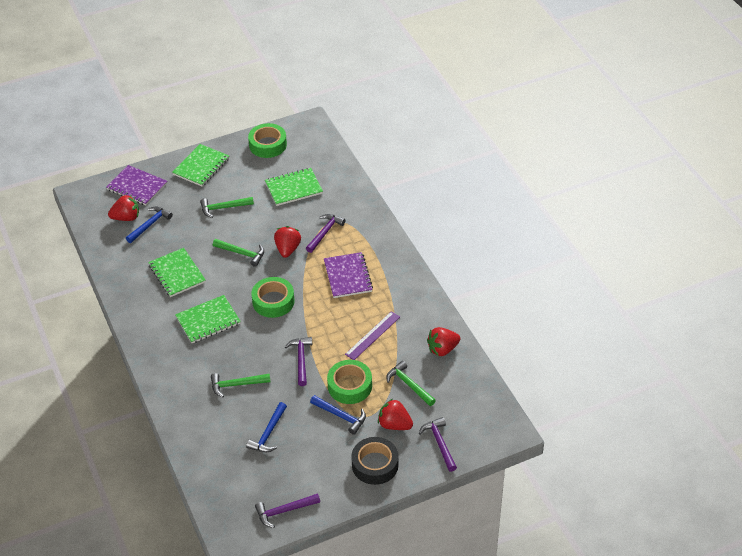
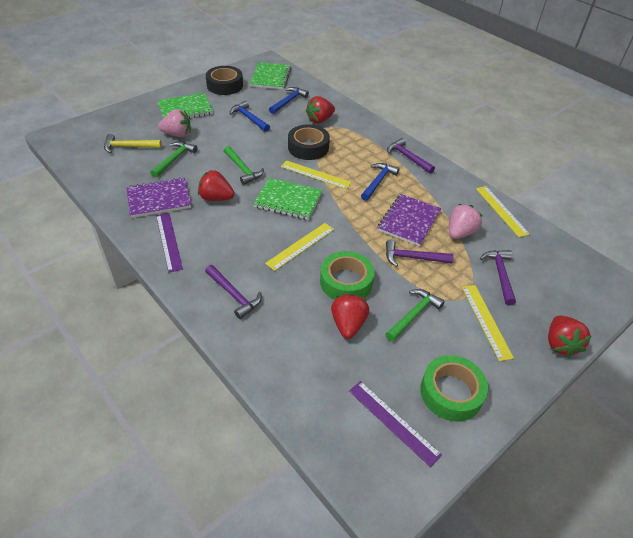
black tape: [351,437,399,485] = 1 -> [206,66,243,95] [288,125,330,160] = 2
green hammer: [200,197,254,218] [211,373,271,397] [213,239,264,267] [386,361,436,406] = 4 -> [150,141,197,178] [224,146,264,185] [385,289,445,342] = 3
green notebook: [148,248,206,297] [172,144,229,186] [175,295,241,343] [265,168,323,206] = 4 -> [157,93,213,118] [250,62,291,90] [253,178,322,220] = 3
green tape: [248,123,287,158] [251,277,295,318] [327,360,372,404] = 3 -> [320,251,375,300] [420,355,488,421] = 2
pink strawberry: none = 0 -> [158,109,191,137] [449,204,483,239] = 2
purple ruler: [345,311,400,360] = 1 -> [156,213,183,273] [349,381,442,467] = 2
yellow hammer: none = 0 -> [104,134,162,153] = 1
yellow ruler: none = 0 -> [265,223,334,271] [281,161,351,189] [462,285,514,361] [476,186,530,237] = 4

